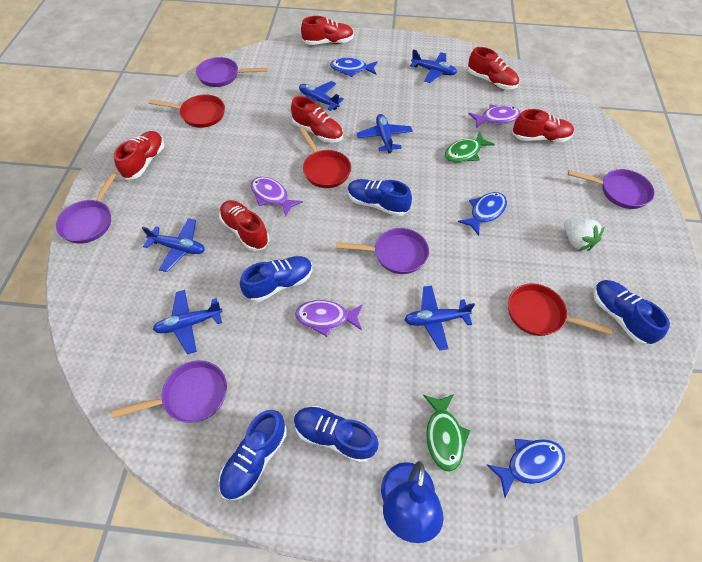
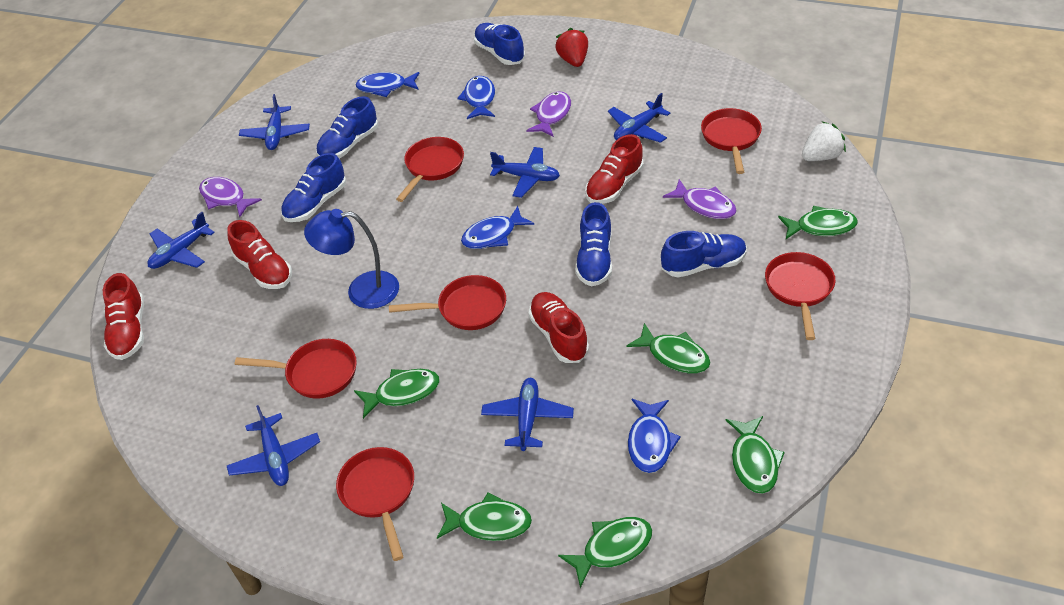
blue fish: [330,58,378,77] [458,192,507,236] [487,439,565,498] = 3 -> [356,72,419,97] [457,76,495,119] [461,206,534,249] [628,399,681,473] = 4
green fish: [423,394,470,472] [445,131,495,163] = 2 -> [354,369,440,419] [437,492,532,541] [558,517,652,588] [626,323,711,373] [726,416,785,494] [778,206,858,239] = 6
purple pan: [56,171,118,244] [112,360,227,423] [196,57,267,87] [336,228,429,274] [568,169,655,209] = 5 -> none = 0
red pan: [148,94,225,128] [299,128,351,188] [508,283,612,336] = 3 -> [235,339,357,399] [336,447,414,561] [389,275,506,330] [396,137,464,202] [701,108,762,174] [765,252,835,340] = 6
red shoe: [114,131,164,180] [219,200,269,251] [291,96,343,143] [301,16,354,45] [468,47,519,89] [512,109,574,142] = 6 -> [103,273,144,360] [227,220,292,289] [529,292,589,363] [585,134,643,204] = 4
red strawberry: none = 0 -> [555,28,588,67] = 1

